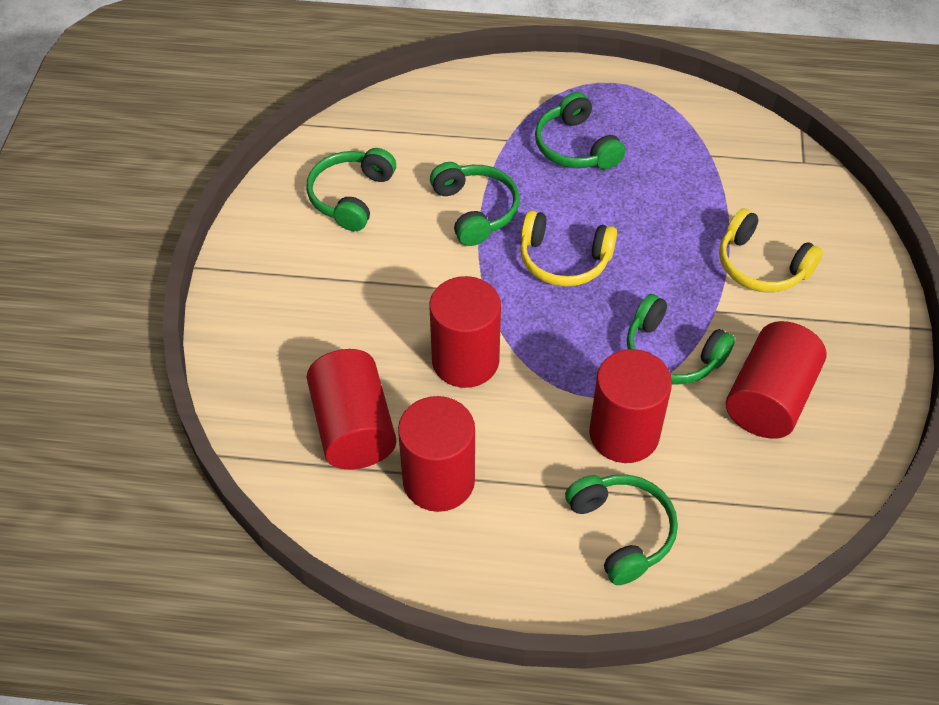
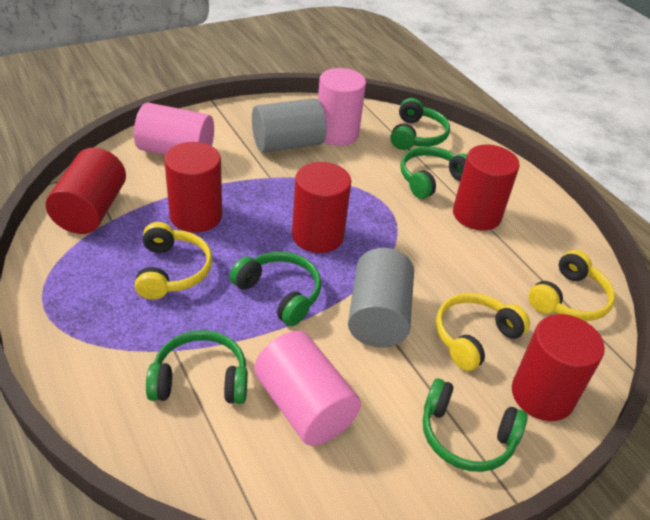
grey cylinder: none = 0 -> [252,98,327,153] [348,248,414,347] = 2
pink cylinder: none = 0 -> [134,103,214,155] [254,331,361,446] [318,68,366,146] = 3
yellow headphones: [520,210,617,287] [719,209,823,292] = 2 -> [135,222,213,300] [436,293,530,371] [528,250,615,321] = 3

